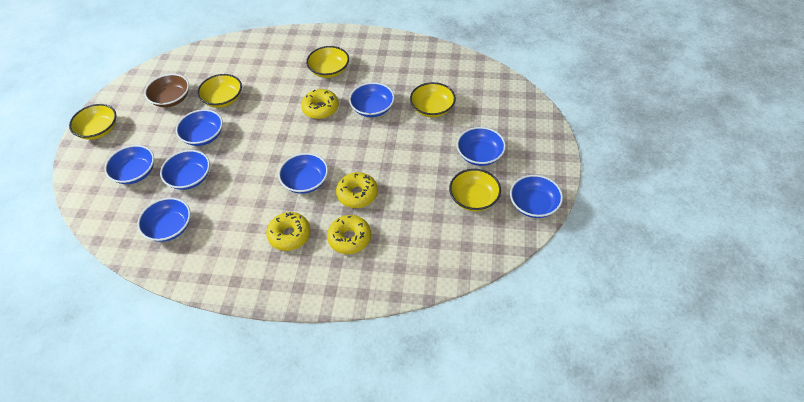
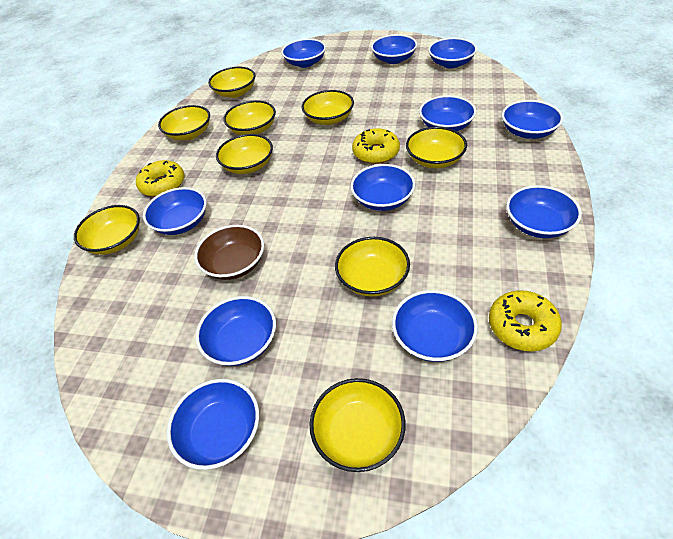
blue bowl: [104,145,154,184] [137,197,191,242] [160,150,210,190] [176,109,223,146] [278,153,328,194] [349,82,395,117] [457,127,506,166] [510,175,563,218] = 8 -> [143,187,207,235] [167,379,259,470] [196,296,276,366] [281,39,326,68] [350,164,415,211] [371,34,417,64] [392,290,478,362] [419,95,476,131] [428,38,477,68] [502,100,563,139] [506,185,582,238] = 11
yellow bowl: [69,104,116,140] [197,74,242,108] [306,46,349,78] [410,82,456,118] [449,169,501,211] = 5 -> [74,205,140,255] [158,105,210,140] [208,67,256,98] [216,134,273,174] [224,100,276,135] [302,90,354,125] [310,378,405,472] [335,237,410,296] [406,127,467,168] = 9
yellow donut: [266,212,311,251] [301,89,339,119] [327,215,371,254] [336,172,378,208] = 4 -> [136,160,185,197] [352,128,400,164] [489,290,562,351] = 3

